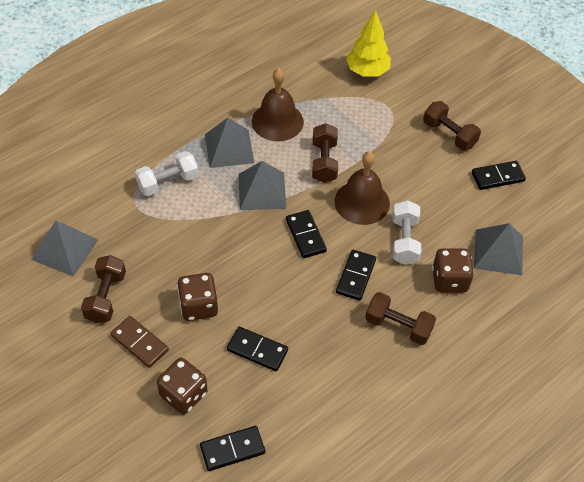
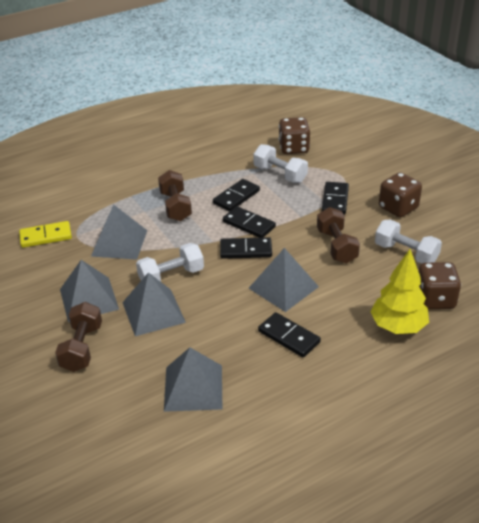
brown bell: [252,68,304,141] [334,151,390,225] = 2 -> none = 0
brown domino: [110,316,169,368] = 1 -> none = 0
brown dumbbell: [81,255,126,323] [312,123,338,183] [365,292,436,345] [423,101,481,150] = 4 -> [55,302,102,372] [158,170,192,221] [317,207,360,264] = 3
grey pyramid: [31,220,98,276] [205,118,254,168] [239,161,286,210] [474,223,523,275] = 4 -> [60,260,119,322] [91,204,147,260] [122,272,186,336] [164,347,222,412] [249,248,319,312] = 5
white dumbbell: [135,151,199,196] [393,200,421,265] = 2 -> [136,243,204,282] [253,144,308,183] [375,220,442,264] = 3
yellow domino: none = 0 -> [19,221,72,248] = 1

